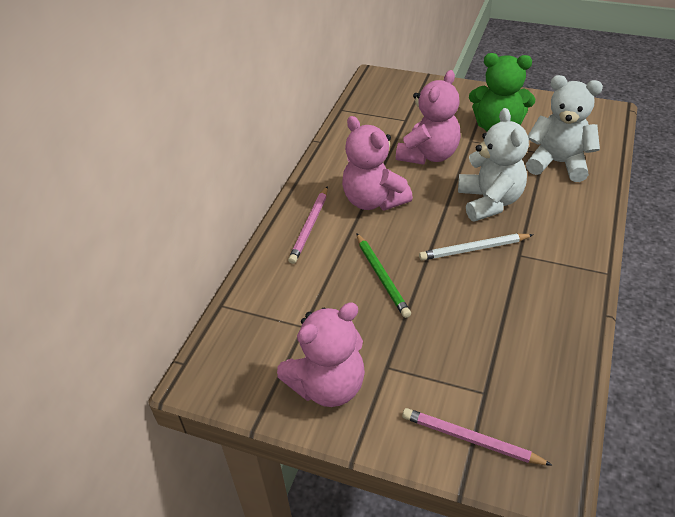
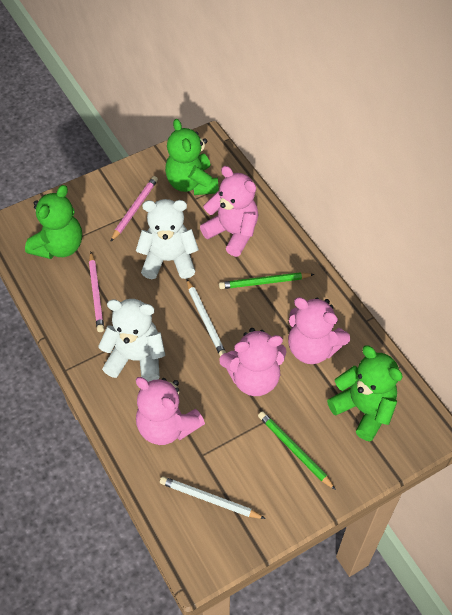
green pencil: [356,233,411,318] = 1 -> [219,272,314,289] [258,411,336,490] = 2
green teddy bear: [469,53,536,132] = 1 -> [25,185,82,259] [165,119,219,195] [327,346,403,441] = 3
pink teddy bear: [277,303,365,407] [342,116,413,211] [396,70,460,165] = 3 -> [136,377,205,445] [200,166,258,257] [219,328,286,396] [288,297,350,364] = 4
white pencil: [419,234,534,260] = 1 -> [160,476,266,519] [187,279,226,357] = 2

